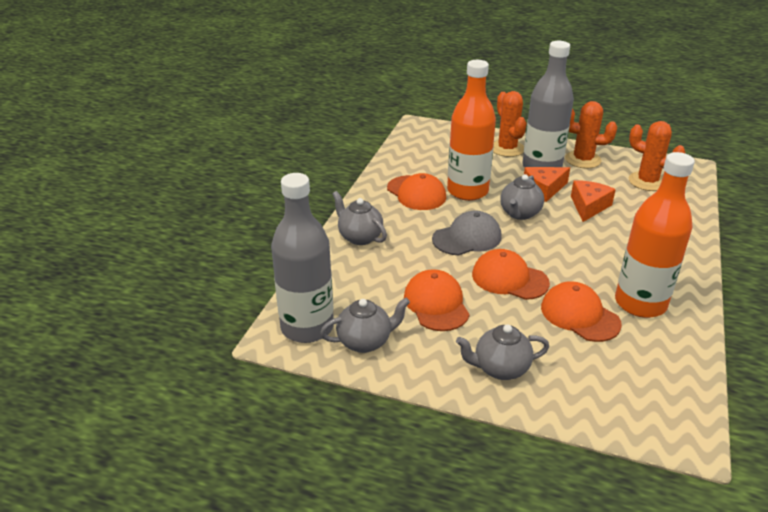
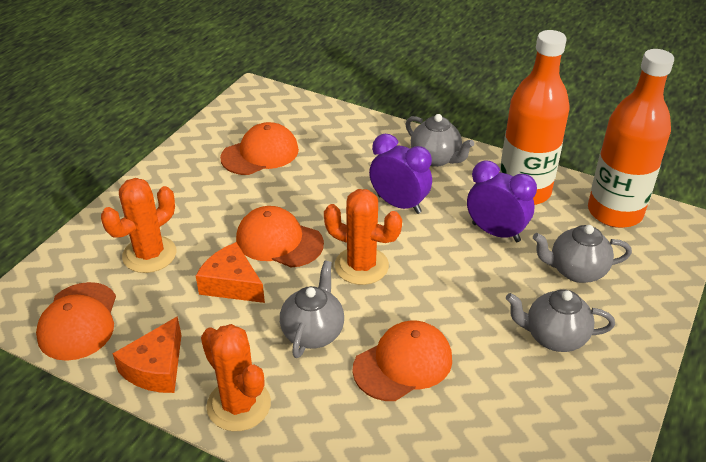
grey bottle: [271,173,334,343] [522,41,574,168] = 2 -> none = 0
grey cap: [432,210,502,256] = 1 -> none = 0
purple clock: none = 0 -> [369,134,432,214] [467,161,537,242] = 2

